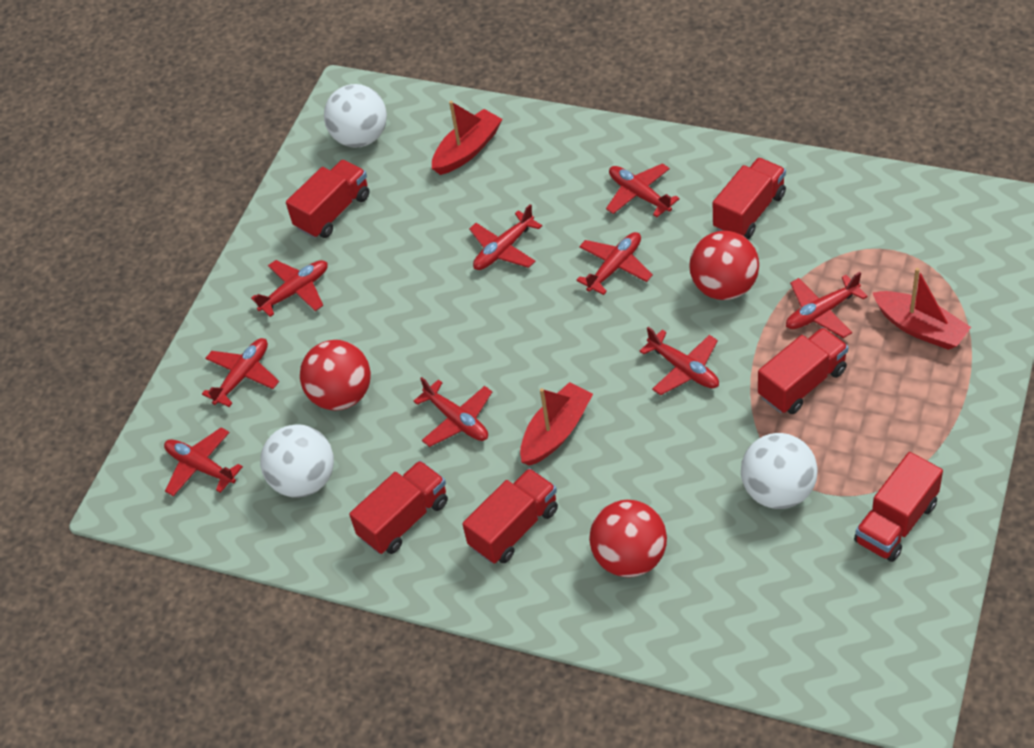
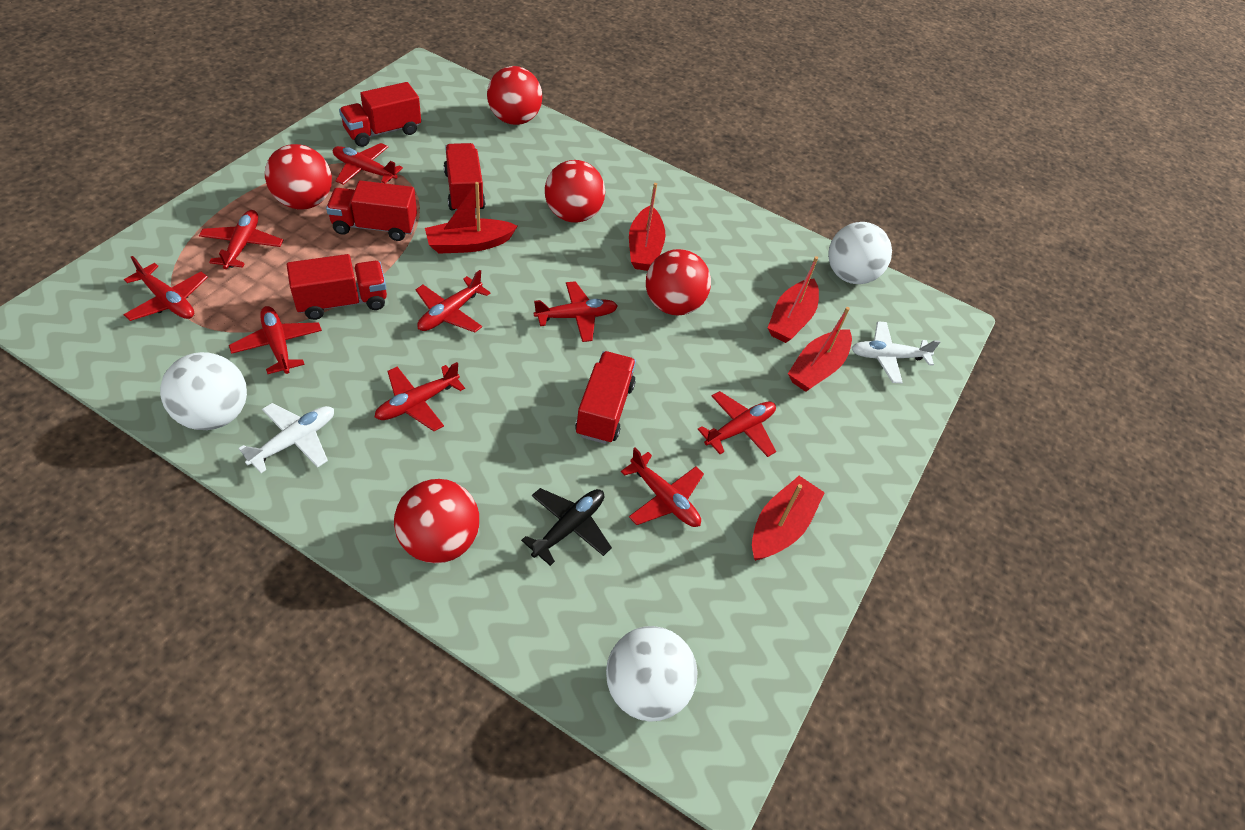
black plane: none = 0 -> [521,488,612,566] = 1
red ball: [300,340,371,411] [589,500,667,577] [689,231,759,300] = 3 -> [265,144,332,210] [394,479,479,563] [487,66,542,125] [545,160,605,223] [646,249,711,315] = 5
red boat: [432,101,502,175] [520,382,593,466] [872,268,971,350] = 3 -> [425,182,518,254] [629,183,665,271] [752,476,825,561] [768,256,819,343] [788,307,852,392] = 5
red truck: [286,160,369,238] [349,461,448,554] [462,468,558,564] [713,158,786,239] [758,327,848,414] [854,452,943,562] = 6 -> [287,254,387,320] [326,180,417,241] [339,82,421,147] [444,143,485,212] [575,351,636,444] = 5
white plane: none = 0 -> [238,403,334,473] [851,321,940,384] = 2

